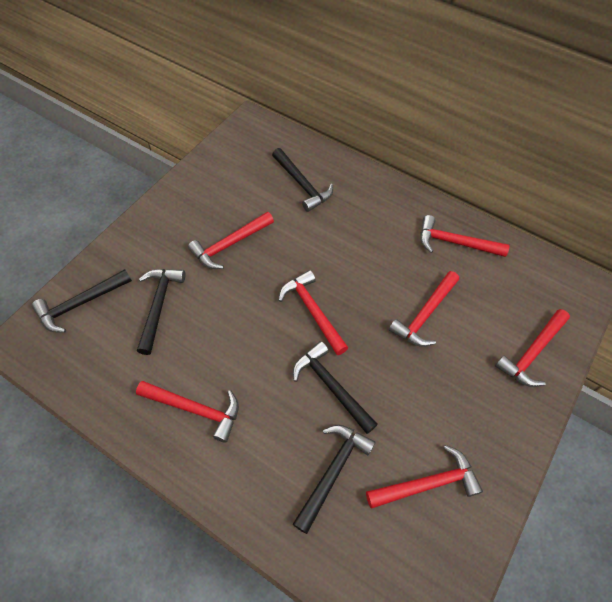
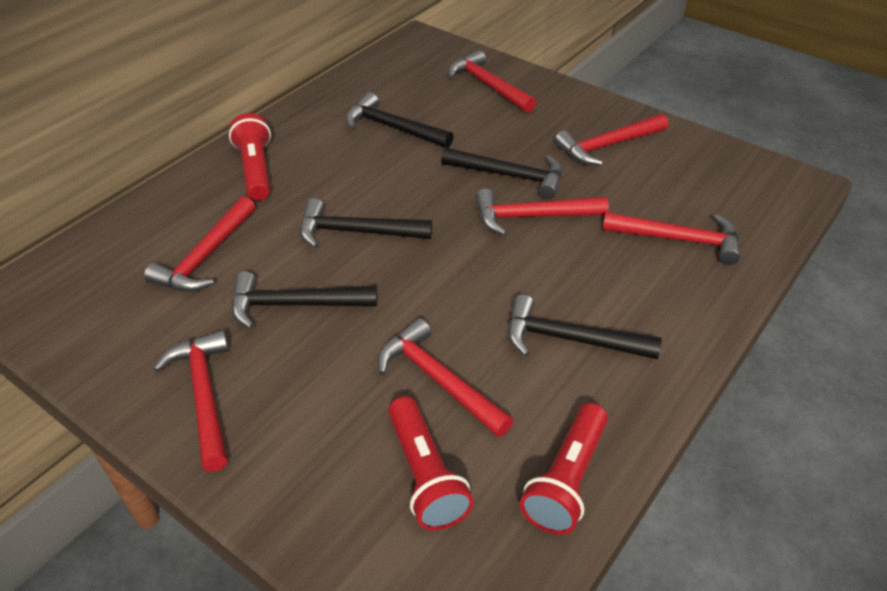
red flashlight: none = 0 -> [229,113,271,200] [388,396,474,530] [520,403,608,535] = 3

